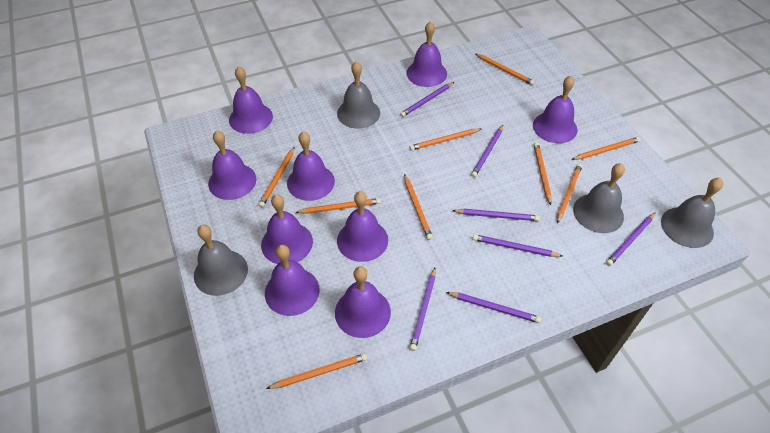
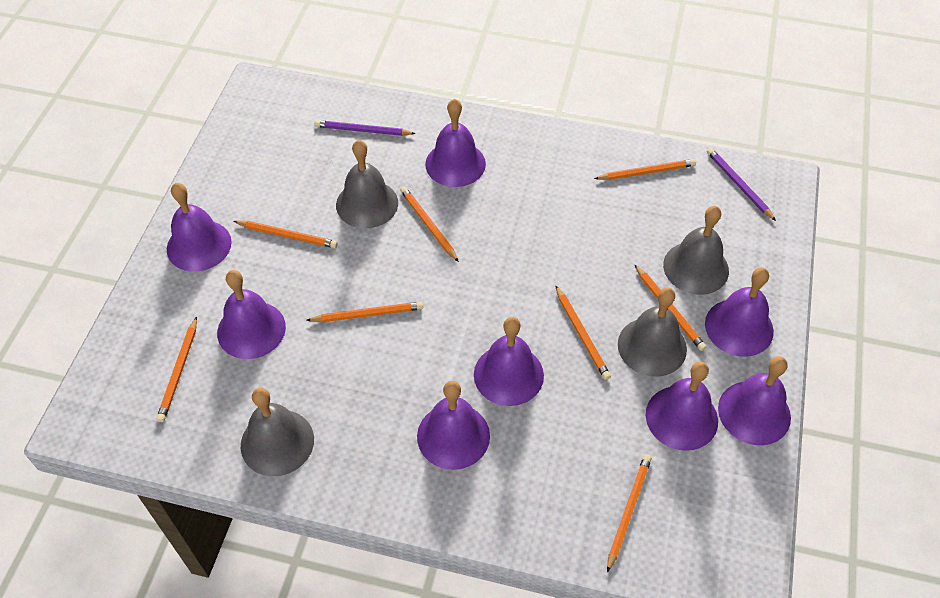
orange pencil: [259,148,294,207] [266,353,367,389] [295,198,381,214] [404,174,433,240] [410,129,481,151] [476,54,534,85] [534,142,552,205] [557,163,582,223] [571,137,641,160] = 9 -> [156,317,197,422] [234,221,338,248] [306,302,423,322] [400,187,459,262] [555,285,611,380] [594,159,696,180] [607,454,652,572] [635,265,707,351] = 8
purple bell: [208,131,256,200] [229,66,273,134] [261,194,313,264] [265,245,320,316] [287,131,335,201] [335,266,391,338] [337,191,388,262] [407,21,447,87] [533,76,577,143] = 9 -> [167,183,232,272] [217,270,286,359] [417,381,490,470] [425,99,486,187] [474,317,544,406] [646,361,718,451] [705,268,774,357] [718,356,791,445] = 8
purple pencil: [400,82,454,117] [410,268,436,351] [446,292,541,323] [452,209,540,221] [471,125,503,177] [472,234,562,257] [606,212,656,266] = 7 -> [315,120,416,136] [707,148,776,221] = 2

